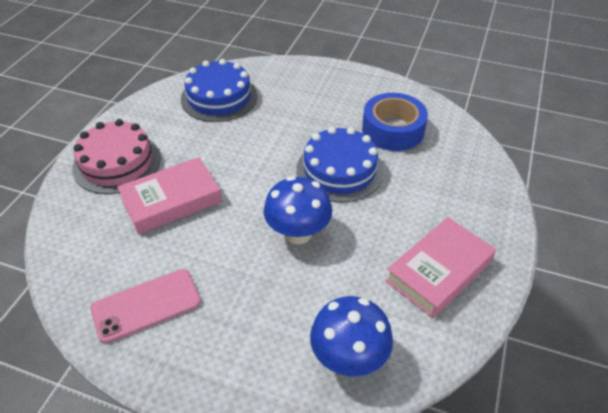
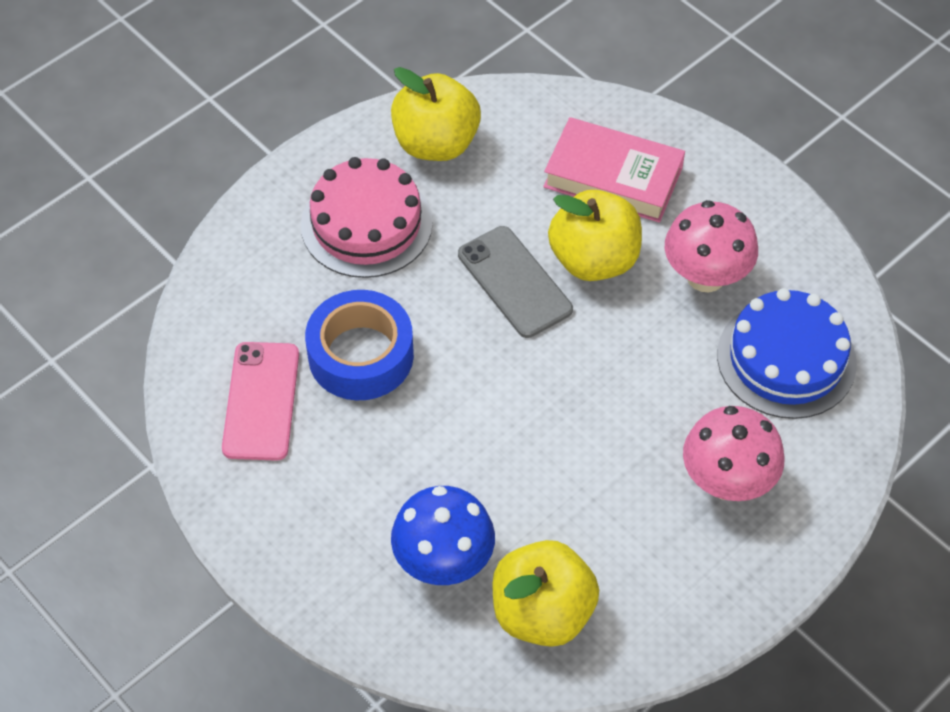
blue cake: [181,59,258,122] [296,127,384,202] = 2 -> [717,288,857,419] = 1
blue mushroom: [263,176,332,245] [310,296,393,376] = 2 -> [391,486,495,585] = 1
grey phone: none = 0 -> [458,226,573,338] = 1
pink book: [117,157,222,234] [385,217,496,318] = 2 -> [543,117,685,223] = 1
pink mushroom: none = 0 -> [665,200,758,292] [683,406,784,501] = 2
yellow apple: none = 0 -> [391,67,481,161] [492,540,599,647] [548,190,642,281] = 3

